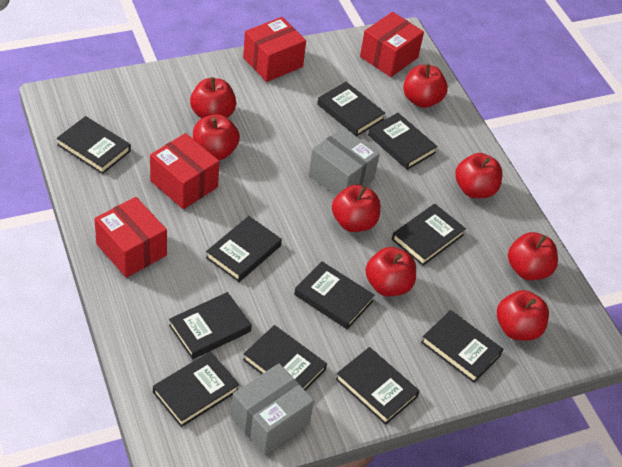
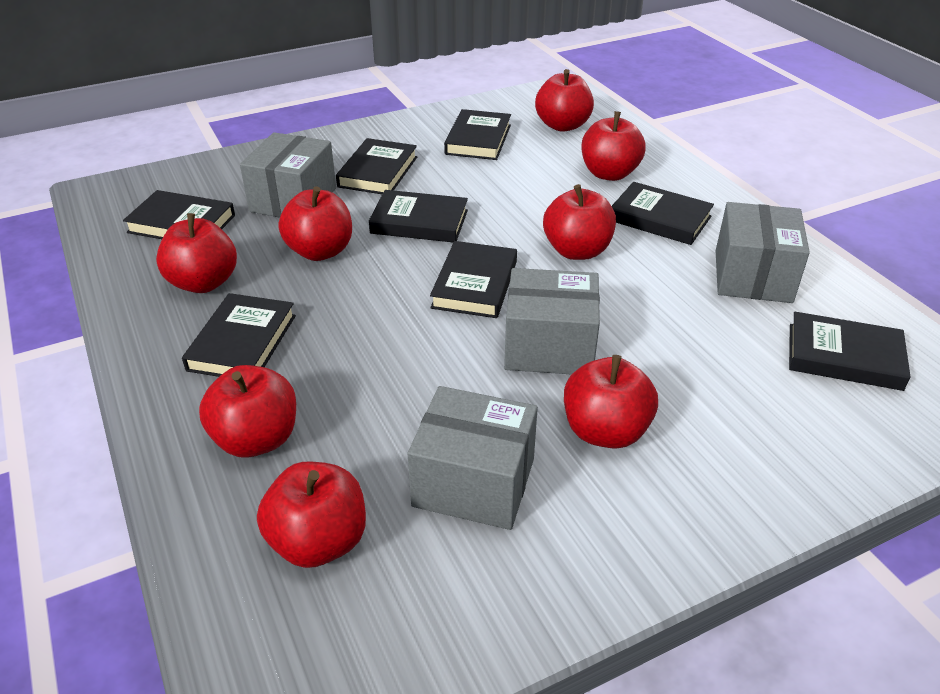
black book: [57,116,131,174] [153,351,240,427] [169,292,252,360] [206,216,282,282] [243,325,327,391] [294,261,374,330] [317,82,385,137] [336,347,420,425] [368,113,437,170] [392,204,466,266] [421,310,503,383] = 11 -> [123,190,235,239] [182,293,296,377] [336,138,417,194] [369,190,468,242] [430,241,517,318] [444,109,511,160] [612,182,714,245] [789,312,911,391] = 8
grey box: [231,363,314,455] [309,127,380,196] = 2 -> [240,132,336,218] [408,386,538,530] [504,268,600,374] [716,202,810,303] = 4
red box: [94,197,167,278] [150,133,219,209] [243,17,306,82] [360,12,424,77] = 4 -> none = 0

